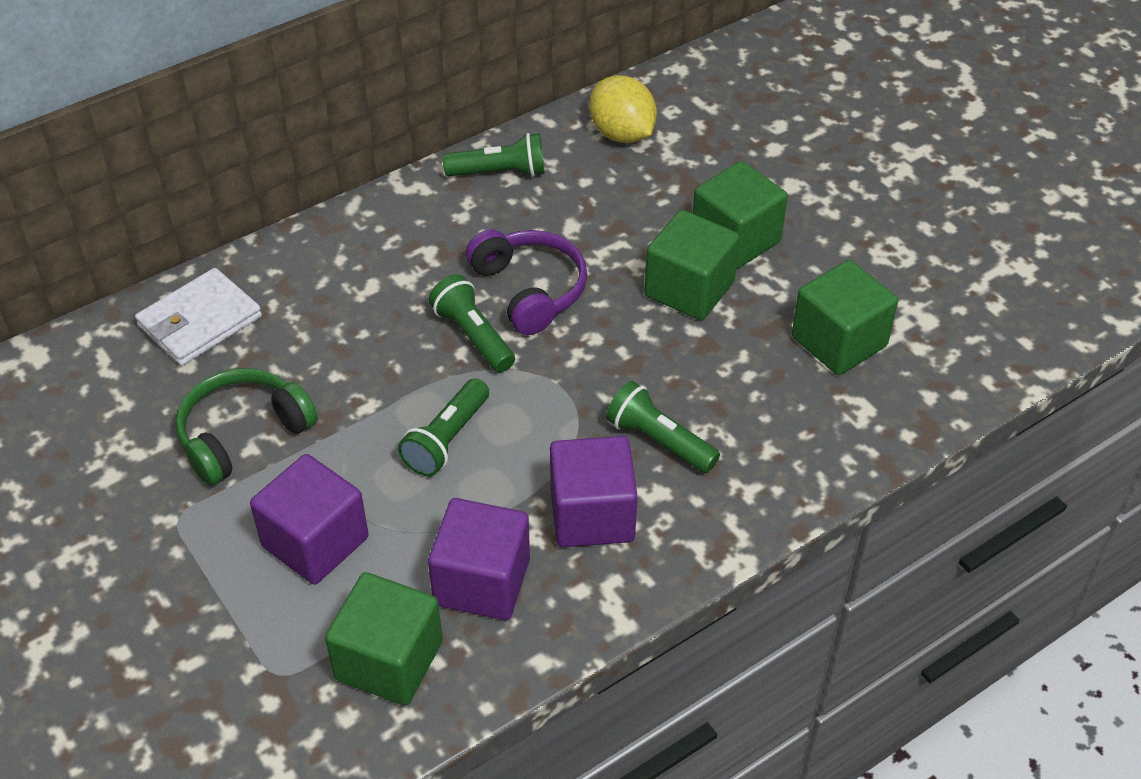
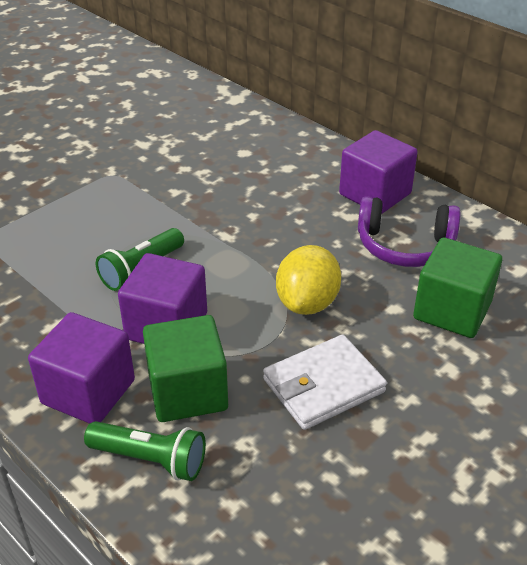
green cube: [325,572,443,706] [644,210,740,320] [693,161,788,269] [792,260,898,375] = 4 -> [143,315,228,422] [413,237,502,338] = 2
green flashlight: [398,378,489,476] [429,274,515,373] [443,133,545,177] [606,381,720,473] = 4 -> [84,421,206,481] [96,228,184,291] = 2
green headphones: [176,368,318,486] = 1 -> none = 0

